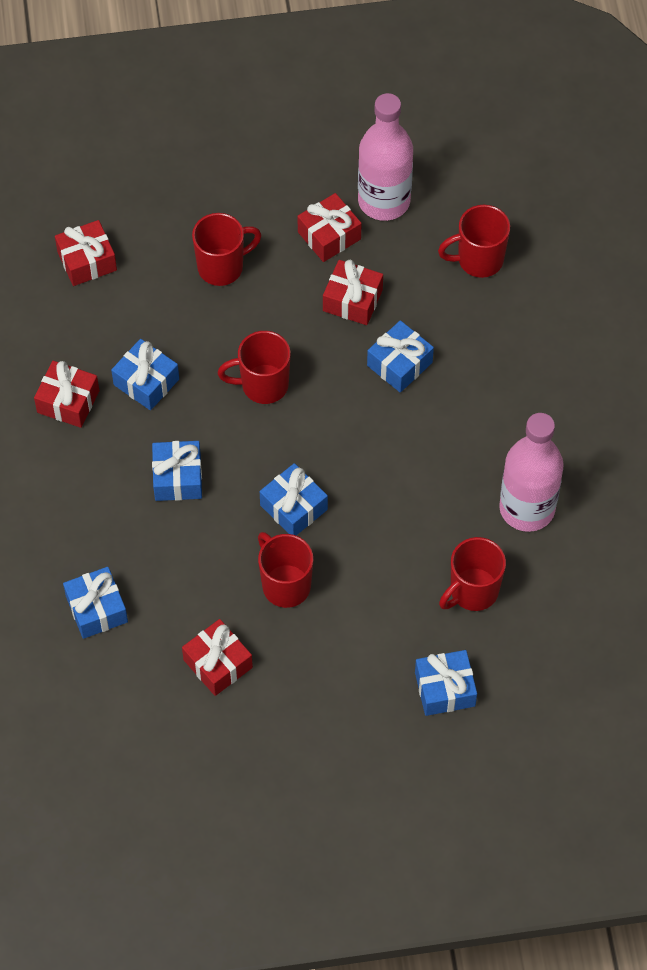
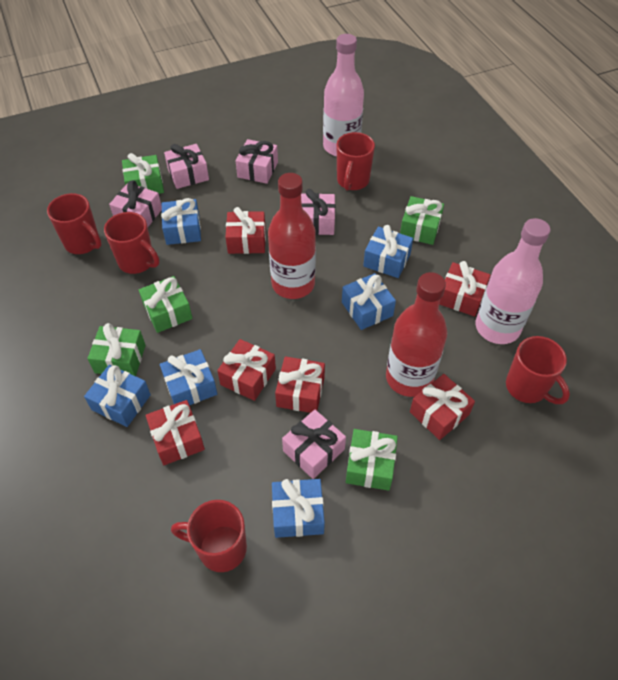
green gift: none = 0 -> [87,323,146,376] [122,153,164,194] [139,276,193,333] [346,429,398,491] [400,196,444,245] = 5
pink gift: none = 0 -> [109,180,162,227] [164,144,209,189] [236,139,278,184] [282,410,346,479] [301,189,335,235] = 5
red bottle: none = 0 -> [268,173,316,299] [386,272,447,397] = 2
red gift: [34,361,100,428] [55,220,117,286] [182,619,253,696] [297,193,361,262] [323,260,383,325] = 5 -> [146,400,205,465] [217,339,276,401] [225,207,266,254] [275,356,325,413] [410,374,475,440] [439,261,491,316] = 6

